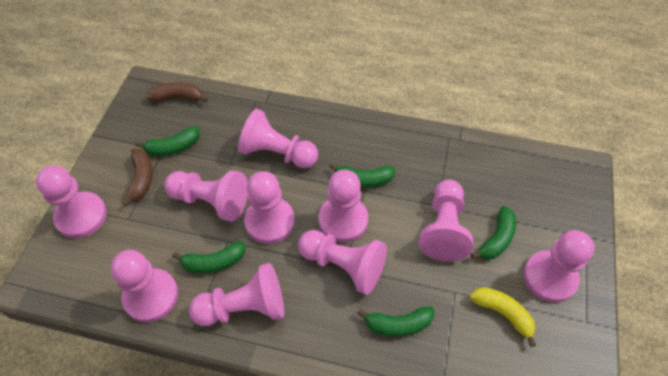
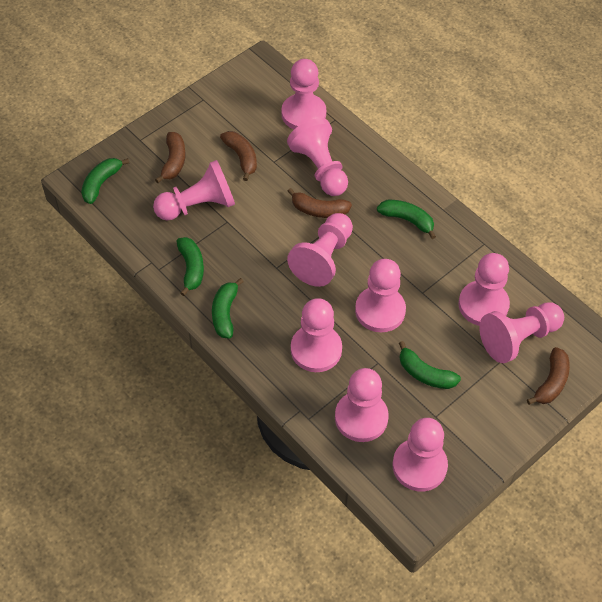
brown banana: [122,149,153,206] [147,82,207,103] = 2 -> [155,132,186,183] [220,131,257,181] [287,188,352,218] [527,347,570,405] = 4
yellow banana: [470,287,536,347] = 1 -> none = 0

